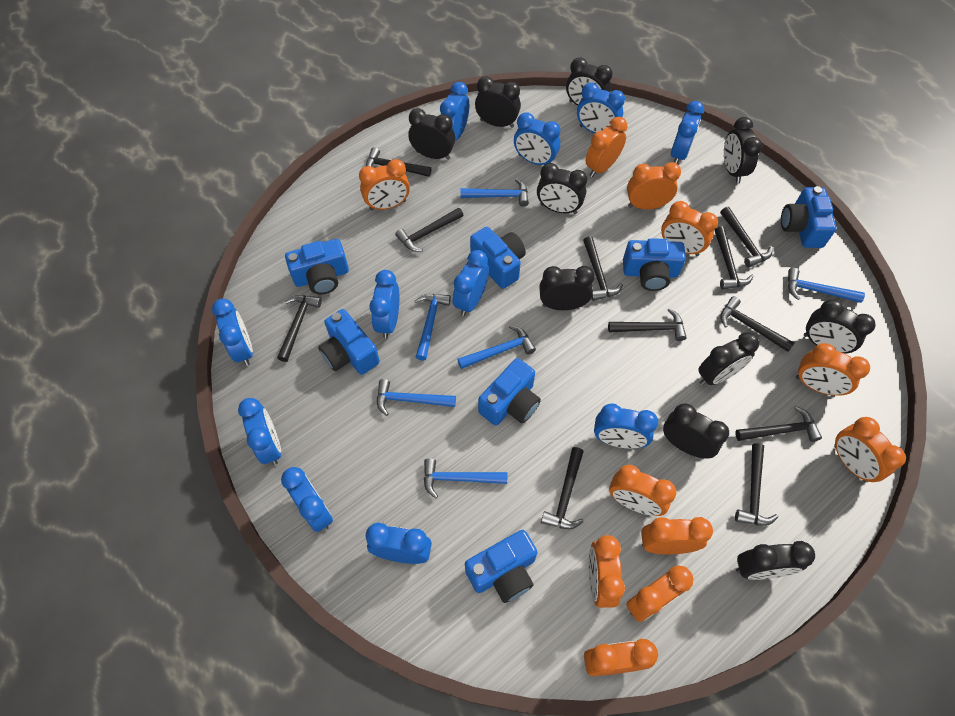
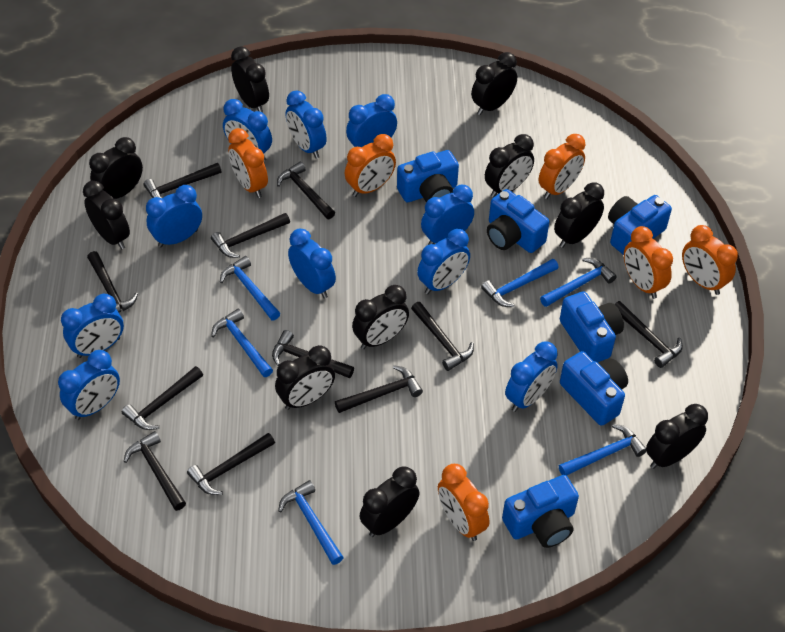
blue camera: [285,239,349,294] [318,309,380,375] [465,530,537,603] [470,227,526,289] [478,358,541,426] [623,238,686,291] [781,186,837,248] = 7 -> [397,150,459,202] [487,189,549,253] [502,475,579,548] [560,291,624,363] [560,351,628,426] [608,195,672,255] = 6
blue clock: [212,299,253,366] [238,398,281,465] [281,467,333,532] [366,523,432,564] [369,270,399,339] [440,82,469,140] [453,250,489,316] [514,112,560,165] [577,83,625,133] [594,403,658,449] [671,101,704,164] = 11 -> [58,350,120,420] [61,294,124,358] [146,185,202,247] [223,99,272,161] [286,90,327,158] [288,229,336,299] [346,94,397,147] [417,229,470,294] [421,184,474,245] [505,341,558,412] = 10
orange clock: [359,159,410,210] [584,639,658,676] [586,117,627,177] [589,535,625,608] [609,465,677,516] [626,565,693,622] [627,162,681,209] [641,517,713,554] [661,201,718,256] [796,343,870,396] [834,417,906,482] = 11 -> [228,128,268,198] [345,134,396,197] [438,464,489,541] [538,134,585,199] [624,226,673,299] [682,225,738,295] = 6

